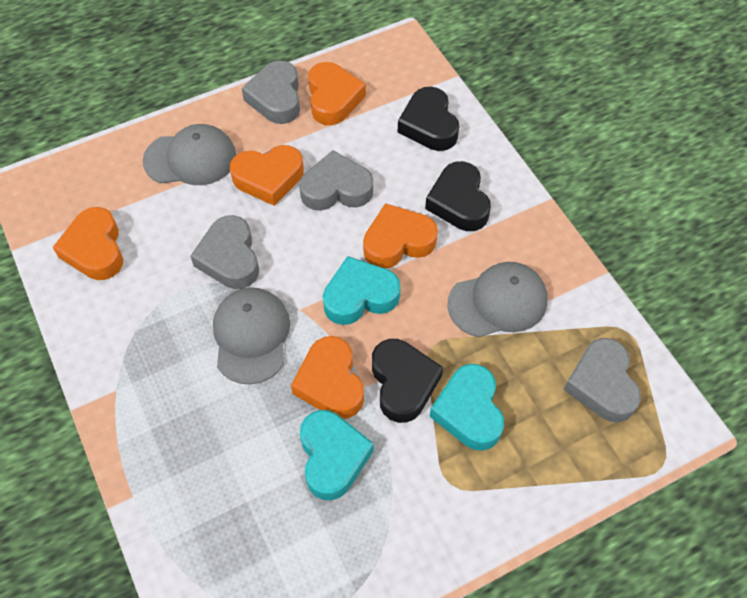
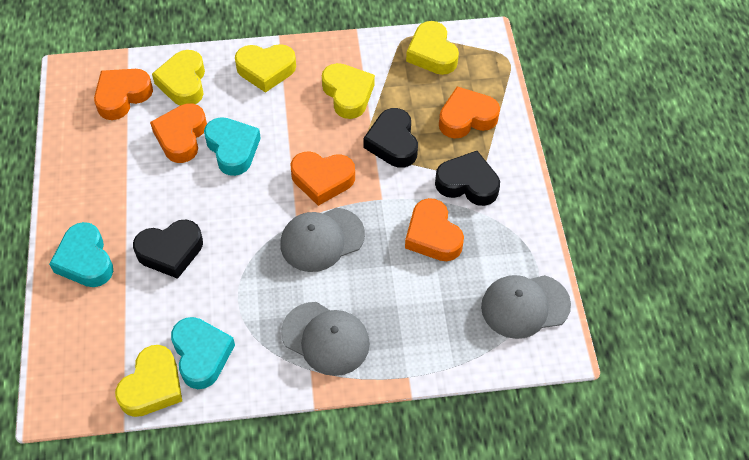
grey heart: [190,215,259,289] [242,61,300,124] [299,150,373,211] [564,338,641,422] = 4 -> none = 0
yellow heart: none = 0 -> [115,345,182,417] [152,50,205,106] [235,44,296,93] [322,63,375,119] [406,21,459,75] = 5

